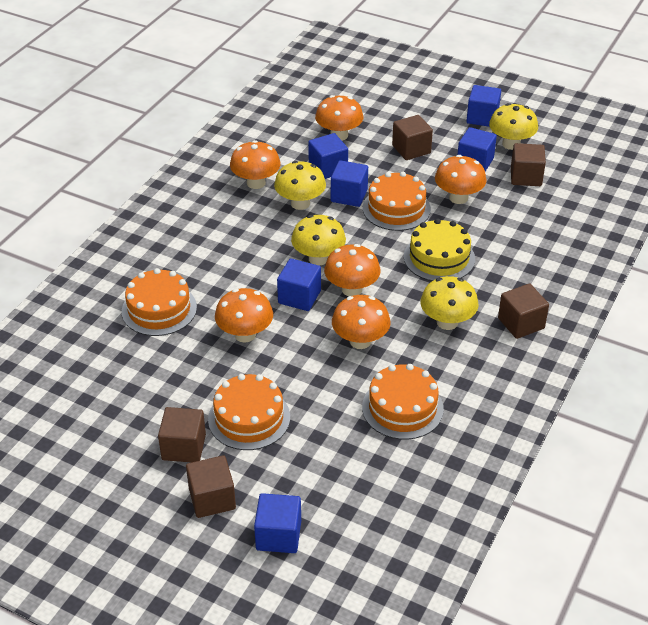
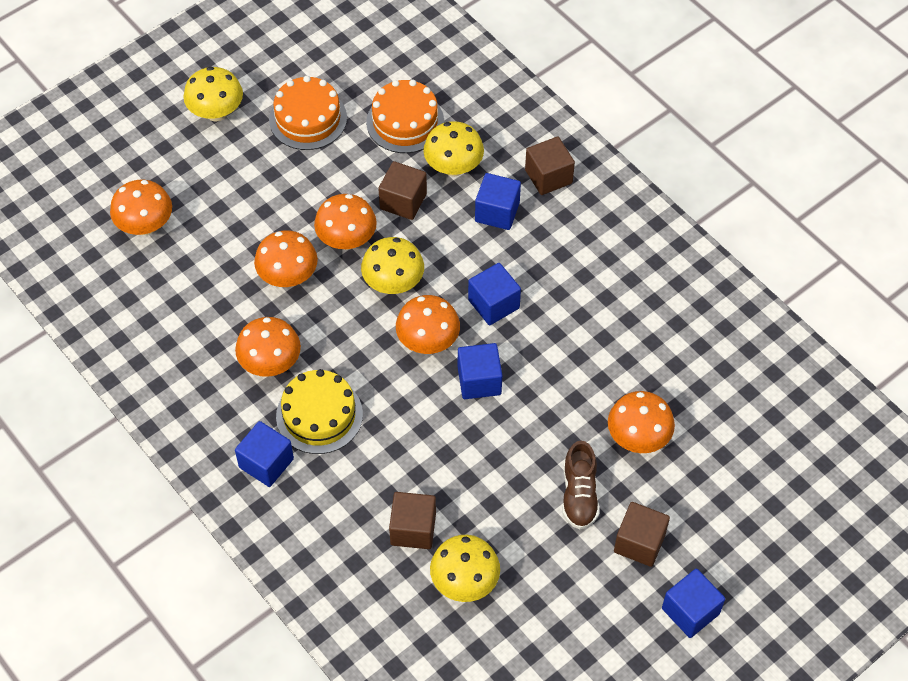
blue cube: [254,493,301,553] [277,258,321,311] [308,133,348,179] [331,160,368,207] [458,127,497,172] [466,85,501,127] = 6 -> [235,421,294,487] [458,343,502,399] [468,263,521,325] [475,173,521,230] [662,569,725,638] = 5
brown cube: [158,407,206,462] [186,455,236,518] [392,115,433,160] [498,283,549,339] [511,143,546,186] = 5 -> [378,161,427,220] [389,492,436,549] [525,136,575,195] [614,502,670,567] = 4
brown shoe: none = 0 -> [562,441,600,529] = 1
orange cake: [122,268,197,336] [208,374,290,450] [362,364,444,440] [363,172,431,231] = 4 -> [269,76,347,150] [366,80,444,153] = 2

